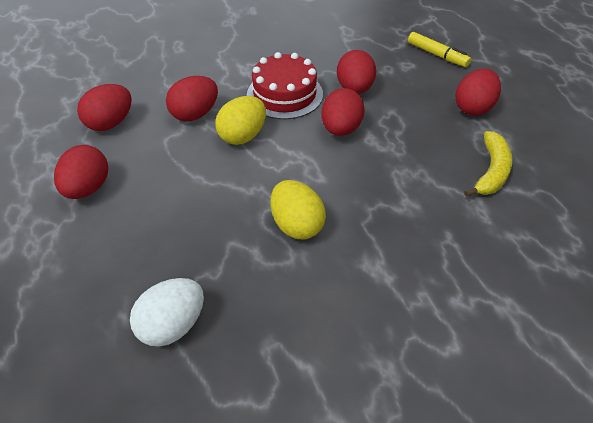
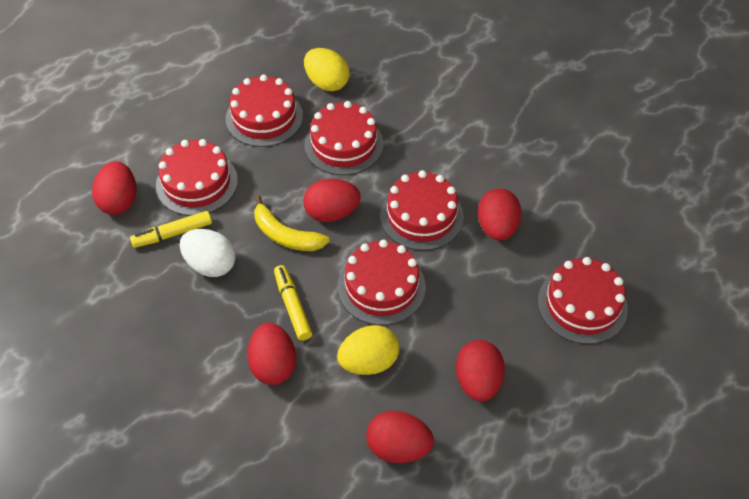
red cake: [247,52,323,119] = 1 -> [156,139,238,216] [226,74,303,147] [304,101,383,175] [338,239,426,325] [380,170,464,250] [538,257,628,344] = 6
yellow marker: [408,32,471,67] = 1 -> [130,211,212,248] [274,265,312,341] = 2

